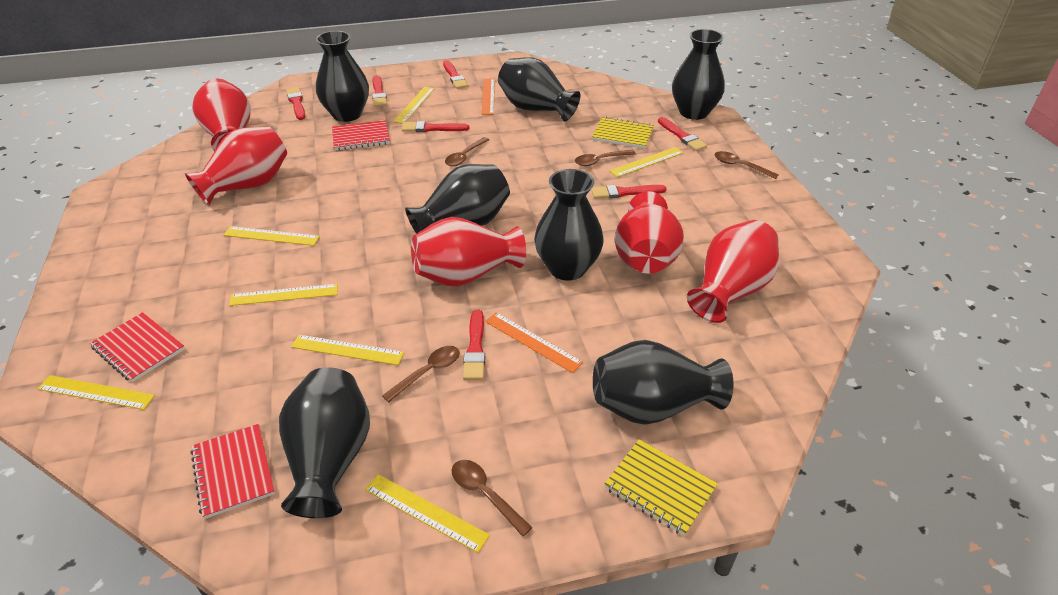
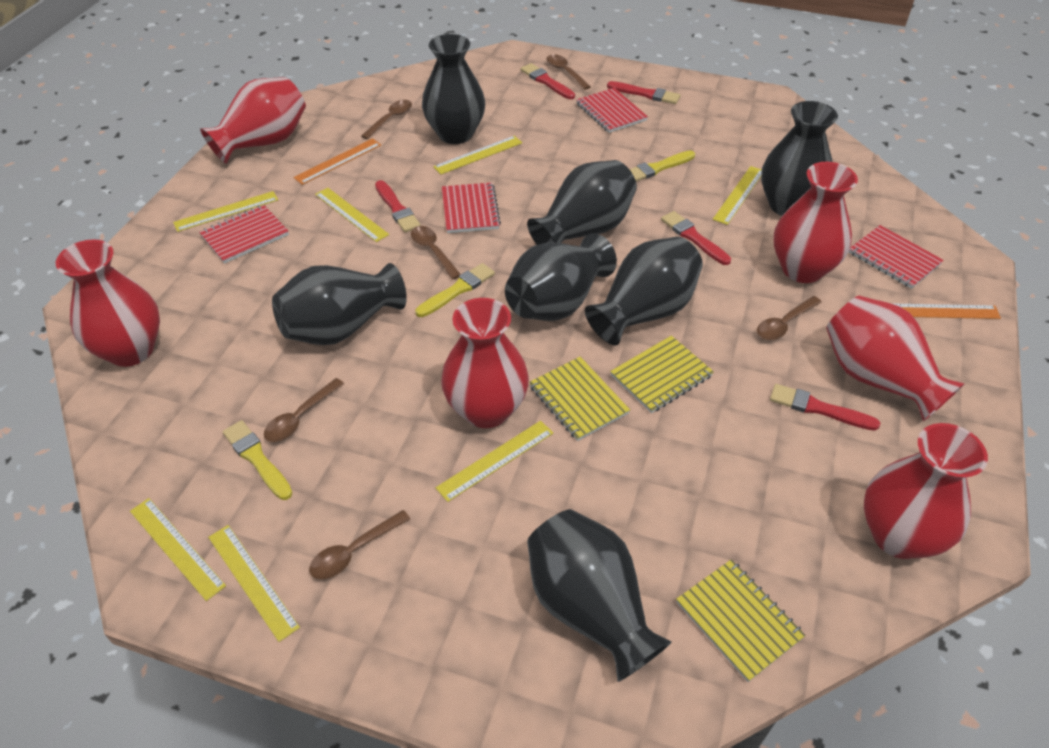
brown spoon: [382,346,460,403] [445,137,489,166] [452,460,532,537] [575,150,636,166] [715,151,779,179] = 5 -> [264,378,344,442] [309,510,410,579] [361,100,412,139] [411,226,461,280] [546,54,591,90] [757,296,822,340] = 6
red brush: [286,87,306,120] [372,76,387,107] [402,121,469,132] [443,60,468,89] [463,310,485,380] [591,185,667,199] [658,117,707,151] = 7 -> [375,180,421,232] [520,63,575,99] [607,81,680,104] [661,211,731,265] [770,384,880,431] = 5
red notebook: [90,312,185,382] [191,424,275,519] [332,120,390,150] = 3 -> [199,205,289,264] [442,182,501,233] [576,88,648,133] [849,225,944,289] = 4
red vase: [185,126,287,205] [192,79,251,151] [411,217,526,287] [614,191,684,274] [687,220,779,323] = 5 -> [56,240,160,367] [200,77,306,164] [441,298,529,428] [774,162,858,283] [826,296,965,421] [864,423,988,559] = 6
yellow brush: none = 0 -> [223,420,293,500] [416,263,495,317] [630,150,695,181] = 3
yellow notebook: [592,117,654,149] [604,439,718,536] = 2 -> [529,357,630,441] [610,336,714,413] [676,559,805,682] = 3

